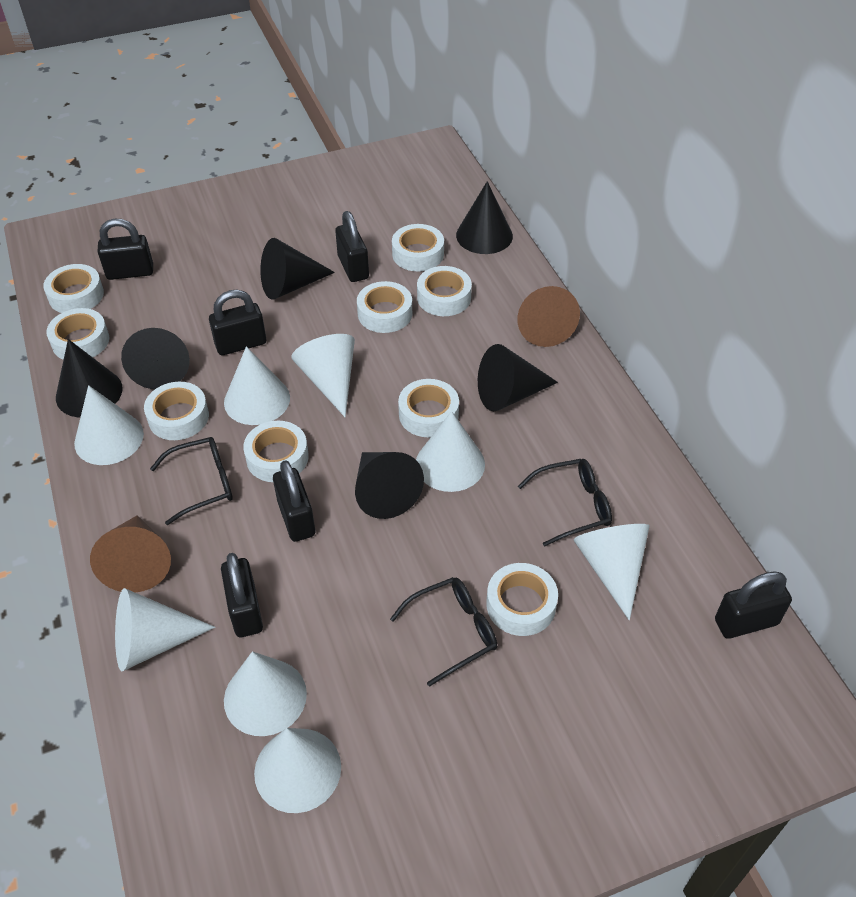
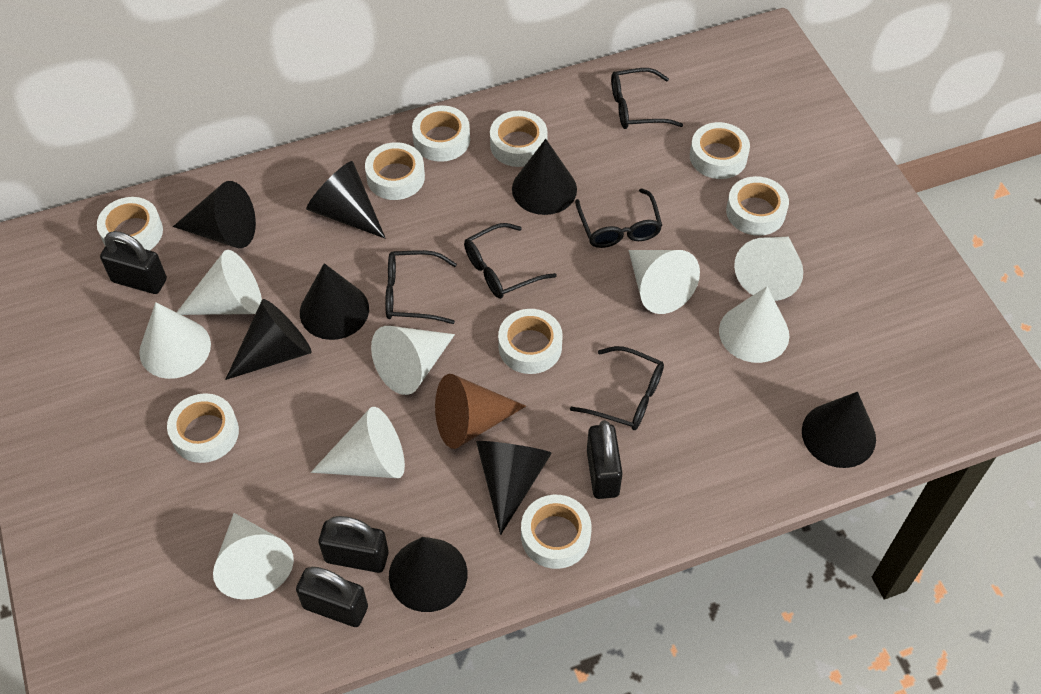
black cone: [56,339,122,417] [121,328,190,389] [260,238,335,300] [355,452,424,519] [456,181,513,254] [478,344,558,411] = 6 -> [173,181,256,248] [225,299,312,380] [300,263,369,340] [306,161,386,239] [389,537,467,612] [476,441,552,535] [512,139,577,215] [802,392,876,468] = 8
black glasses: [150,437,233,525] [390,577,497,687] [518,459,612,547] = 3 -> [385,250,457,324] [464,223,557,299] [570,346,664,430] [575,188,662,248] [611,68,683,129] = 5
black padlock: [97,219,153,280] [209,290,266,355] [221,553,263,637] [273,460,315,542] [335,211,369,282] [715,571,792,639] = 6 -> [100,231,167,294] [296,567,368,627] [319,516,389,573] [587,420,623,499] = 4
brown cone: [90,515,171,593] [517,286,580,347] = 2 -> [435,374,526,449] = 1

